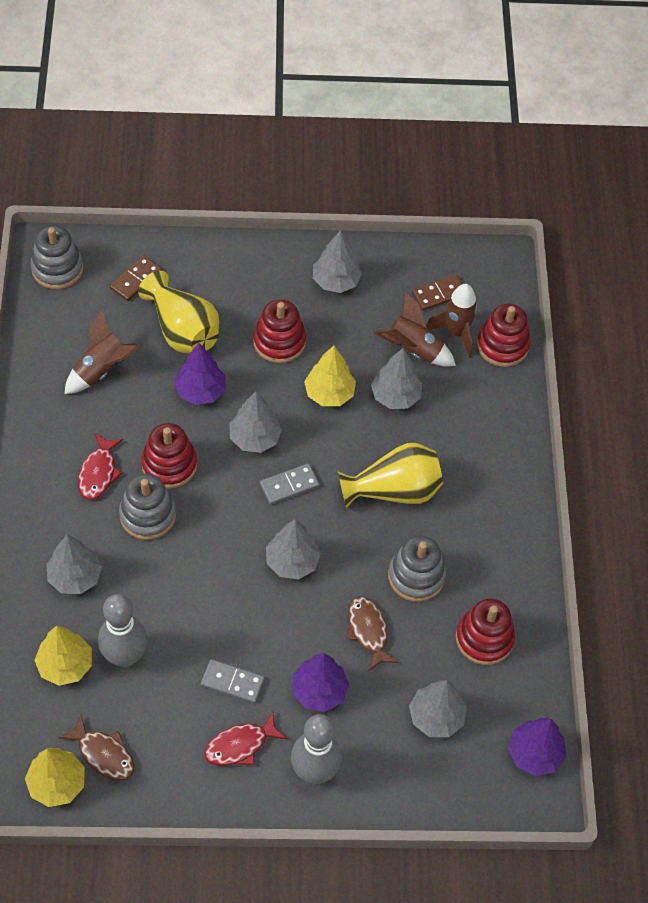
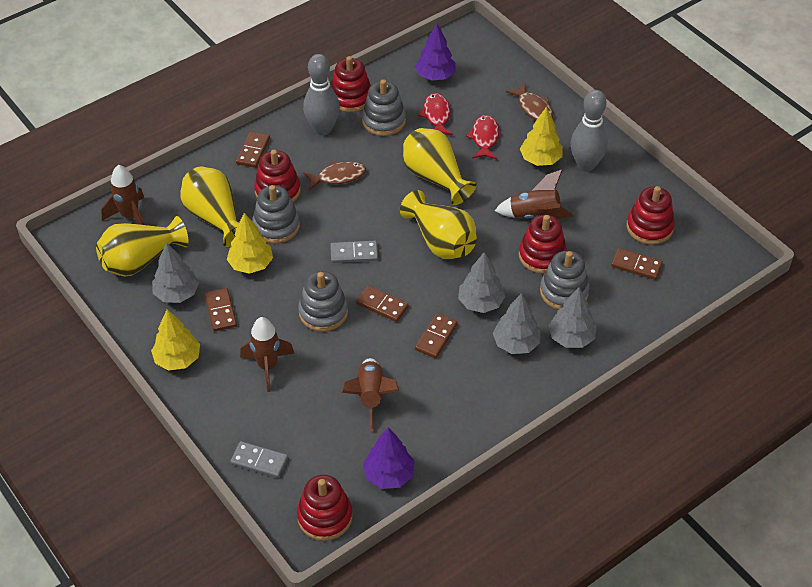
brown domino: [110,256,162,301] [412,275,462,311] = 2 -> [204,288,237,331] [236,131,270,168] [356,285,409,322] [415,313,457,358] [611,248,663,280] = 5
brown rocket: [65,311,138,394] [374,292,456,367] [426,284,478,358] = 3 -> [101,165,145,225] [240,317,294,392] [342,358,399,431] [495,170,574,218] = 4
grey stacking toy: [30,226,84,289] [119,474,176,540] [388,536,446,602] = 3 -> [252,185,300,244] [298,271,348,332] [362,79,406,136] [540,251,590,310] = 4
grey tree: [46,534,102,594] [230,391,282,453] [266,519,321,579] [313,230,362,293] [371,348,422,409] [409,680,467,737] = 6 -> [152,242,199,303] [458,252,505,313] [493,293,541,354] [548,288,597,348] = 4
purple tree: [174,343,225,405] [292,653,349,712] [508,718,566,776] = 3 -> [363,427,415,489] [415,23,456,81] = 2
red stacking toy: [141,423,197,489] [253,299,306,363] [456,599,515,665] [477,304,530,367] = 4 -> [254,150,301,202] [297,475,353,541] [331,56,371,112] [519,215,567,274] [626,186,675,245] = 5
yellow vase: [138,271,220,354] [338,443,443,508] = 2 -> [96,216,189,277] [180,166,239,247] [400,190,477,259] [403,128,477,205] = 4

